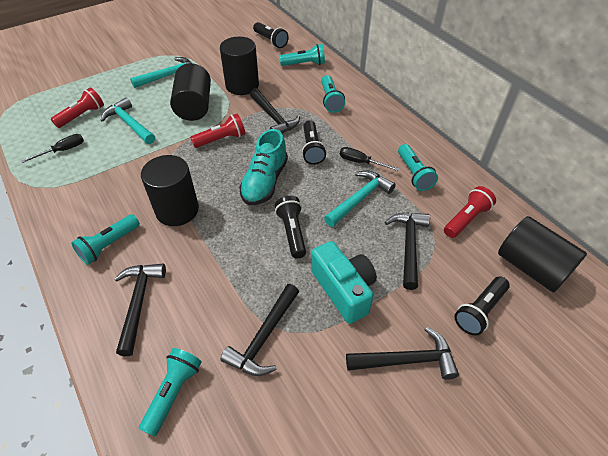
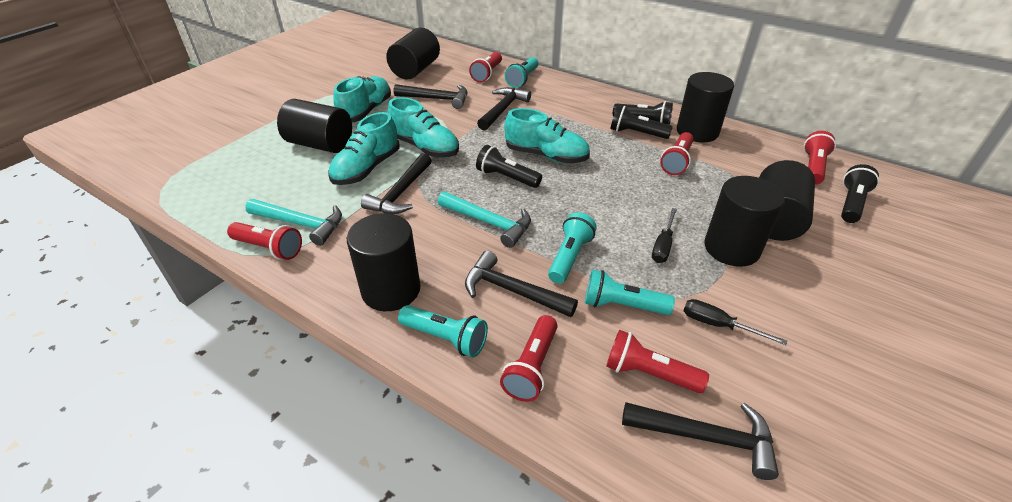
black cylinder: [141,155,199,226] [170,63,211,121] [220,37,259,95] [498,216,587,292] = 4 -> [277,99,352,153] [347,213,421,311] [386,27,440,79] [677,72,734,142] [704,176,785,267] [759,160,815,241] = 6
red flashlight: [51,87,104,128] [190,114,246,148] [444,186,496,238] = 3 -> [227,222,302,260] [469,52,502,82] [500,315,558,402] [606,330,709,393] [660,132,694,175] [804,131,836,185] = 6
turquoise camera: [311,241,377,324] = 1 -> none = 0
turquoise flashlight: [71,214,140,265] [139,348,202,436] [279,44,325,66] [321,75,345,113] [398,144,438,191] = 5 -> [398,305,488,357] [505,57,539,88] [548,212,597,284] [585,270,675,315] = 4
turquoise hammer: [101,97,155,144] [130,57,192,88] [324,171,396,227] = 3 -> [245,199,342,246] [438,191,531,248] = 2
turquoise shoe: [239,129,288,205] = 1 -> [329,112,400,185] [333,76,391,122] [388,97,459,157] [504,108,590,163] = 4

